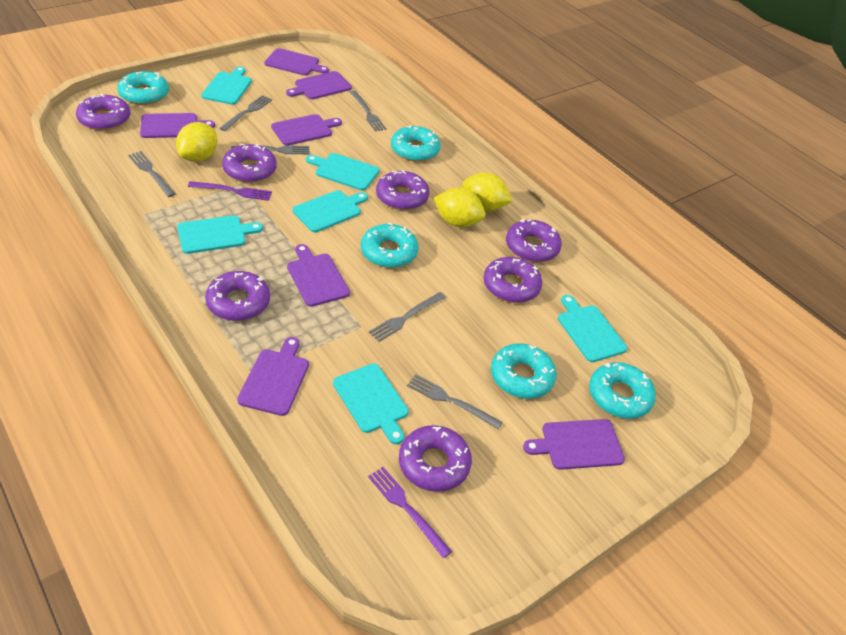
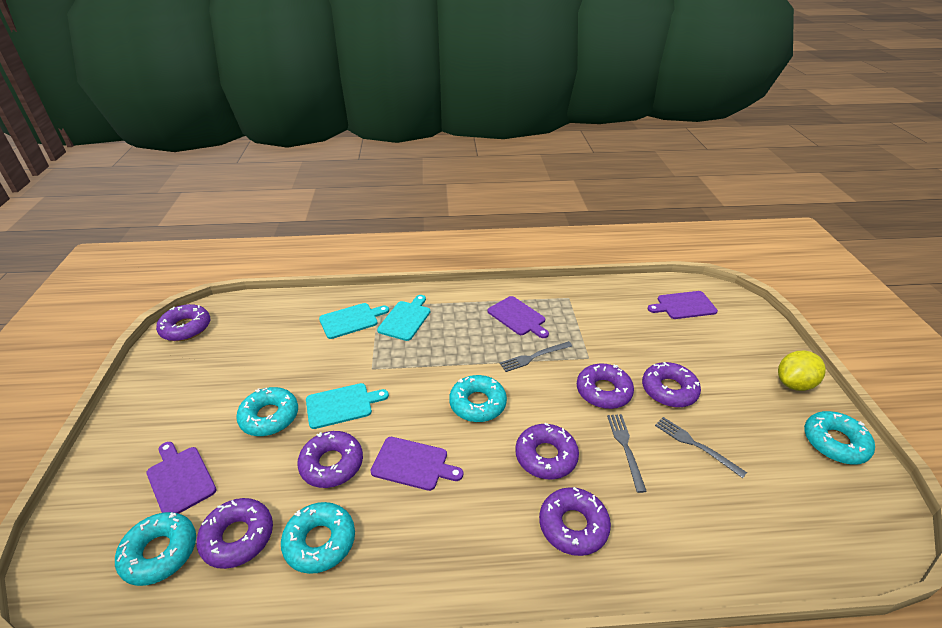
grey fork: [128,151,175,197] [219,95,272,131] [231,145,310,154] [350,91,386,132] [369,292,446,342] [407,374,503,429] = 6 -> [500,341,572,372] [607,414,647,493] [655,417,747,478] = 3
purple cutting board: [140,113,215,138] [237,337,309,416] [264,48,329,76] [271,114,342,146] [286,71,352,99] [287,244,350,307] [523,419,625,470] = 7 -> [146,442,217,514] [370,437,463,491] [487,296,549,338] [647,291,718,319] = 4
purple fork: [188,181,272,201] [368,467,452,558] = 2 -> none = 0
turquoise cutting board: [177,215,263,254] [201,66,252,105] [293,190,368,232] [306,153,379,190] [333,364,409,444] [558,295,627,362] = 6 -> [306,383,389,429] [319,303,389,339] [377,295,430,341] = 3
yellow lemon: [176,122,217,162] [434,188,486,227] [462,172,513,211] = 3 -> [778,351,826,391] = 1

